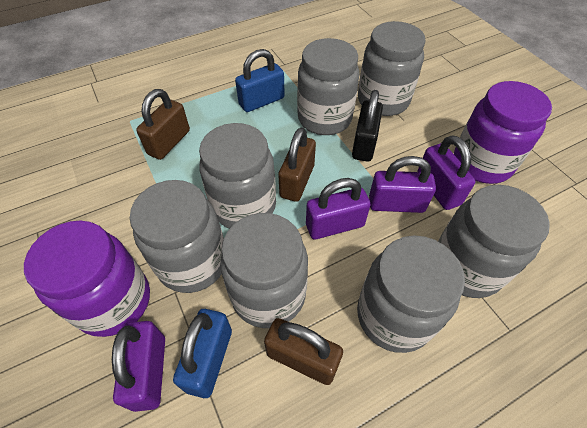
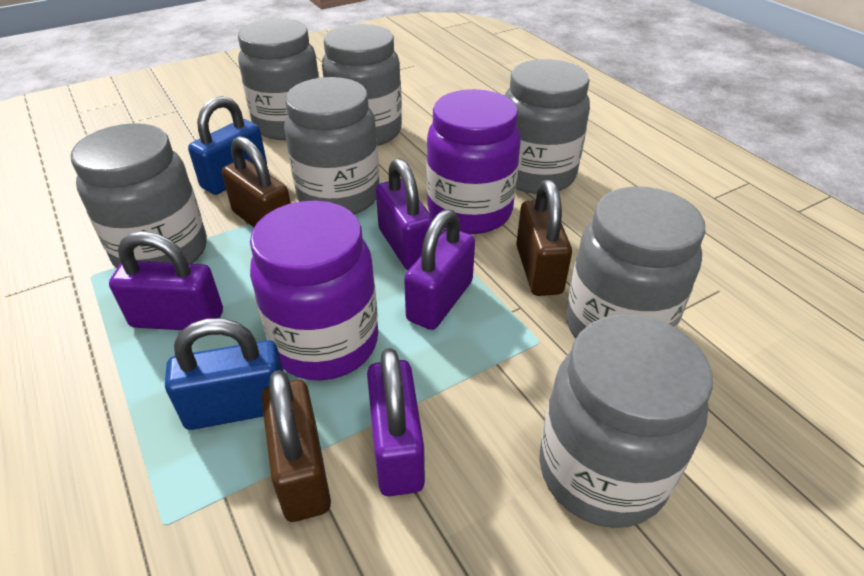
black padlock: [352,90,383,162] = 1 -> none = 0

